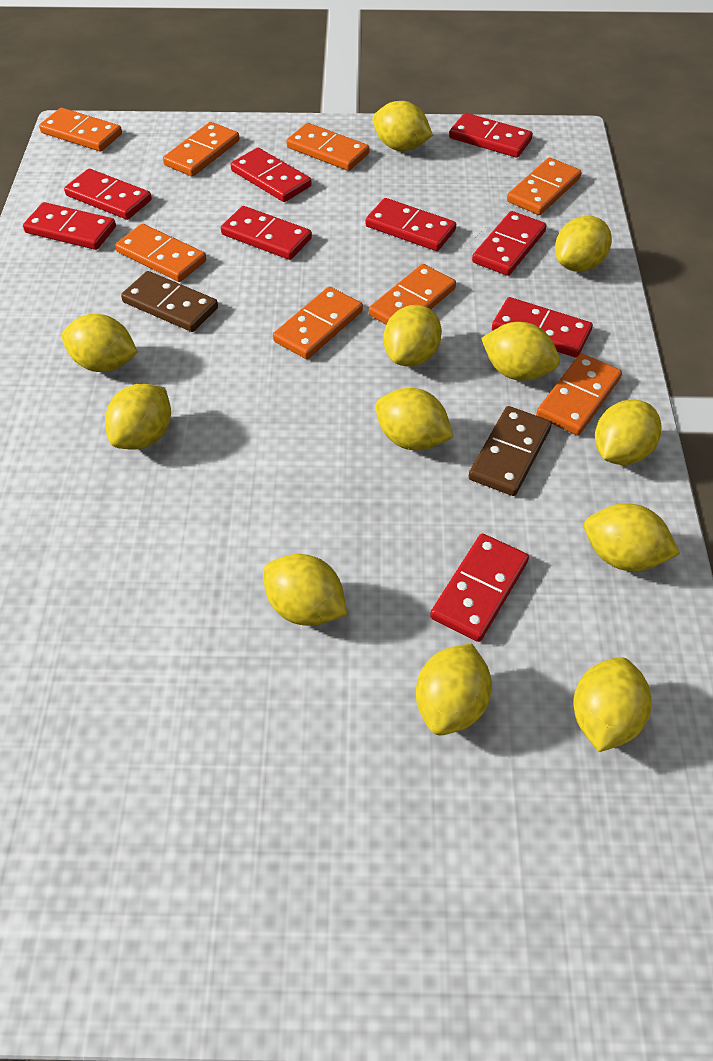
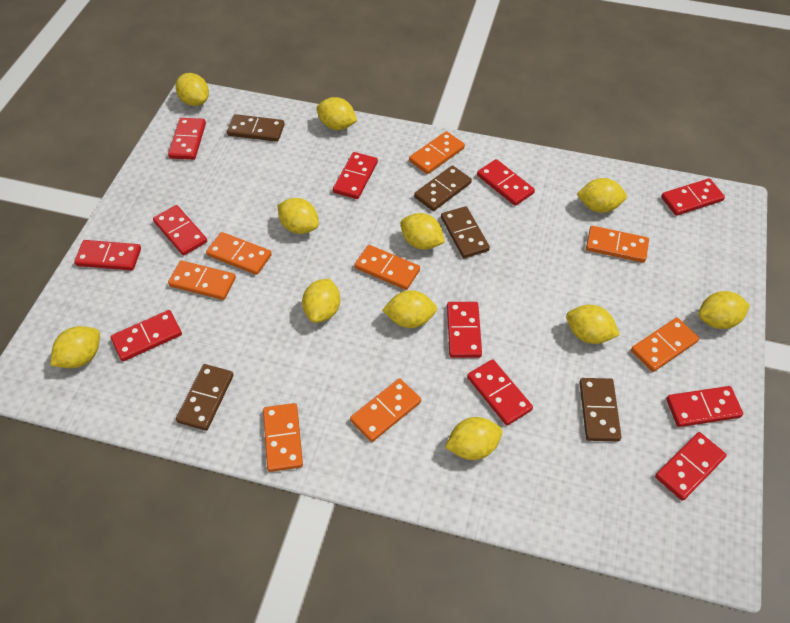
brown domino: [121,271,218,332] [468,406,552,496] = 2 -> [176,364,233,431] [227,114,285,142] [414,165,472,211] [441,206,490,258] [579,378,621,441] = 5
red domino: [23,202,116,250] [64,169,152,220] [221,206,312,260] [231,148,311,202] [365,198,456,251] [430,534,529,642] [449,113,533,158] [472,211,547,276] [492,297,593,357] = 9 -> [74,240,141,271] [110,310,182,361] [153,205,207,256] [168,118,206,160] [333,152,378,199] [447,302,482,358] [467,359,533,426] [477,159,535,206] [655,432,727,501] [661,178,725,216] [666,386,743,427] = 11
yellow lemon: [62,314,138,372] [105,384,171,450] [263,554,347,626] [372,101,433,151] [375,388,453,450] [383,305,442,367] [416,644,492,735] [481,322,560,381] [555,216,612,272] [573,657,652,752] [584,503,680,571] [595,399,661,465] = 12 -> [50,326,100,368] [175,73,209,106] [278,198,319,234] [302,279,340,323] [316,97,357,130] [382,290,437,328] [400,213,445,250] [445,417,502,460] [566,305,620,344] [577,178,627,213] [698,291,750,329] = 11

